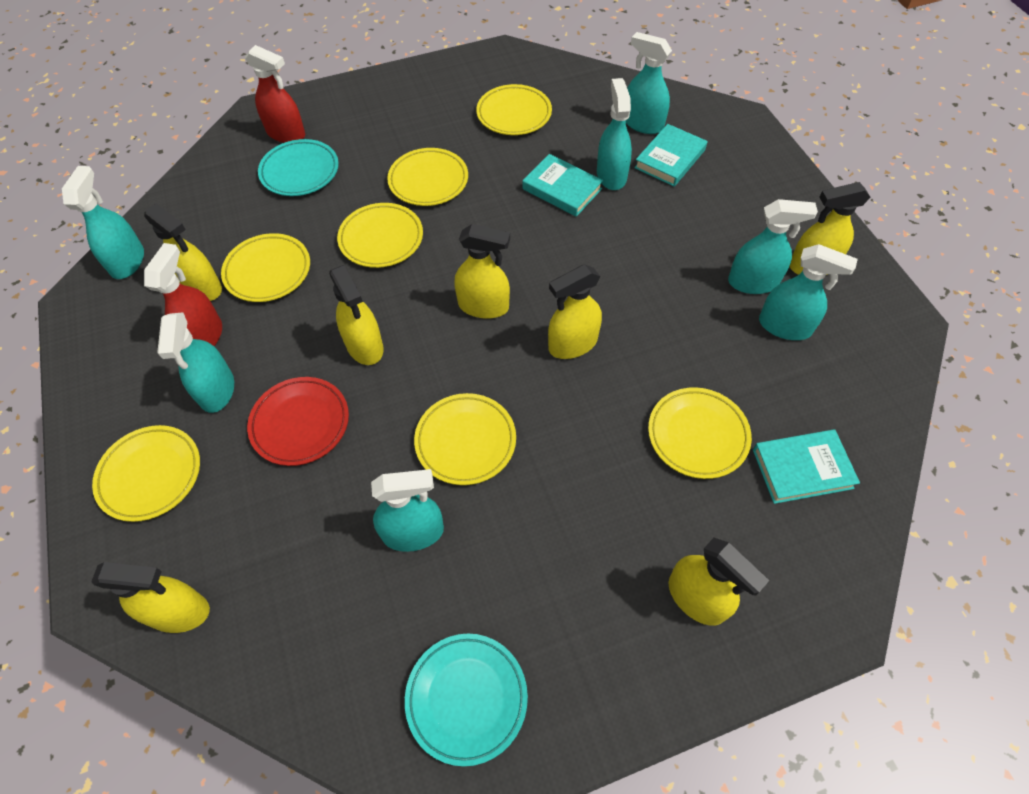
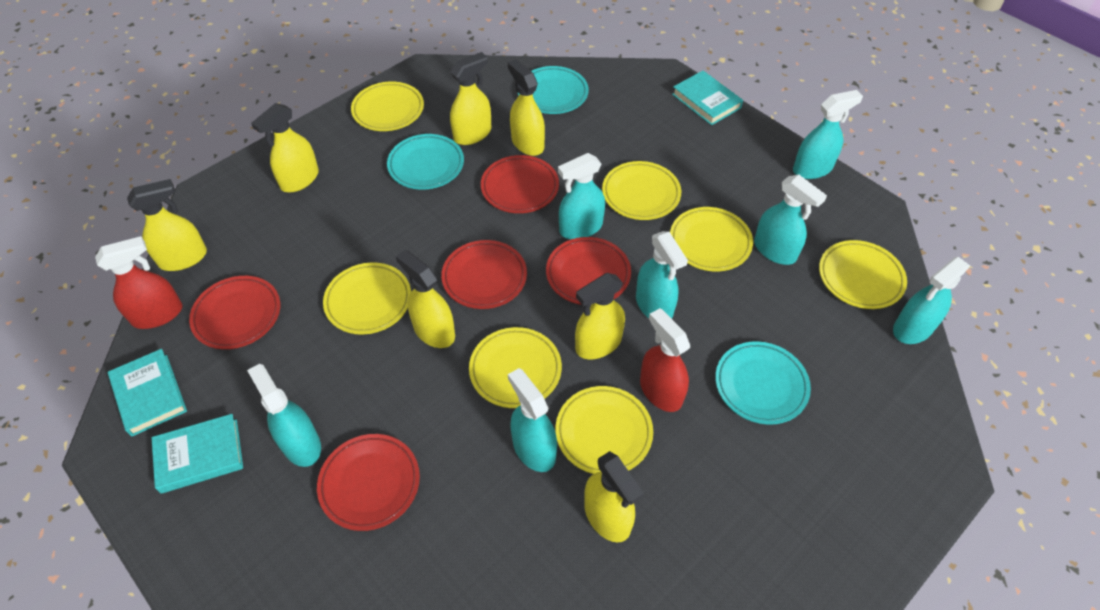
red plate: [247,377,349,466] = 1 -> [189,276,280,349] [317,434,420,531] [441,240,527,309] [481,155,559,213] [546,237,631,305] = 5
turquoise plate: [258,139,339,196] [405,634,528,766] = 2 -> [387,134,464,190] [518,66,589,114] [715,341,811,425] = 3

